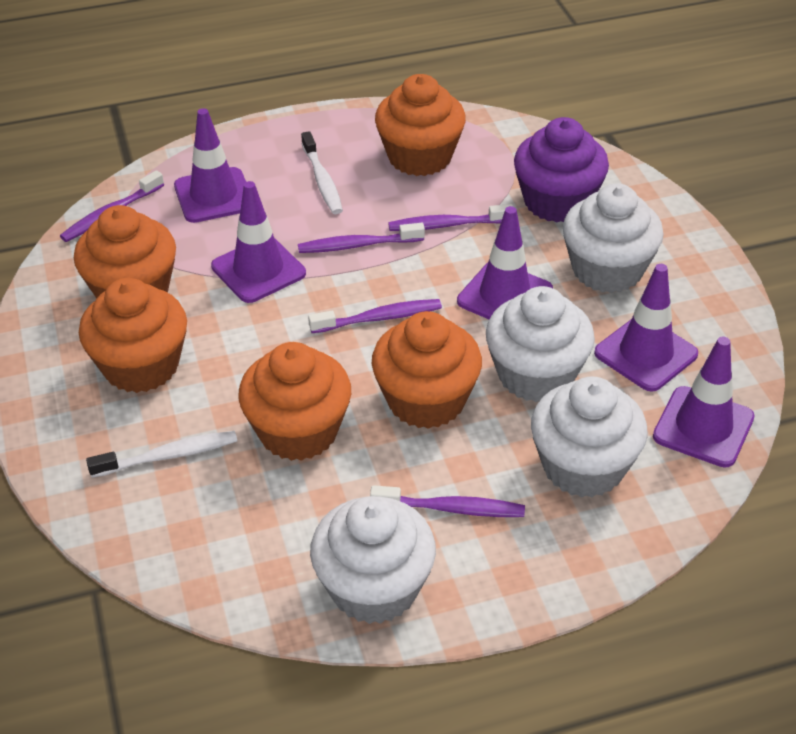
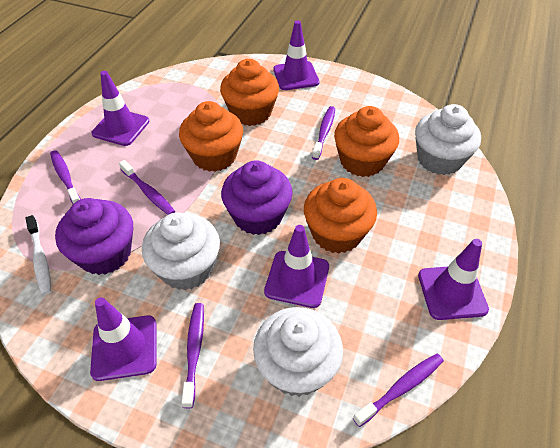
orange cupcake: [74,205,176,298] [79,278,187,393] [238,342,351,461] [372,311,482,429] [375,74,466,176] = 5 -> [179,101,243,172] [220,59,279,126] [304,178,377,254] [334,106,399,177] = 4
purple cupcake: [514,117,609,223] = 1 -> [55,198,133,275] [221,160,293,235] = 2
white cupcake: [310,496,436,624] [486,286,595,402] [531,376,648,498] [563,183,664,293] = 4 -> [142,212,220,290] [253,307,343,397] [415,104,481,175] = 3
white toothbrush: [86,431,237,478] [301,131,343,214] = 2 -> [26,215,51,295] = 1

